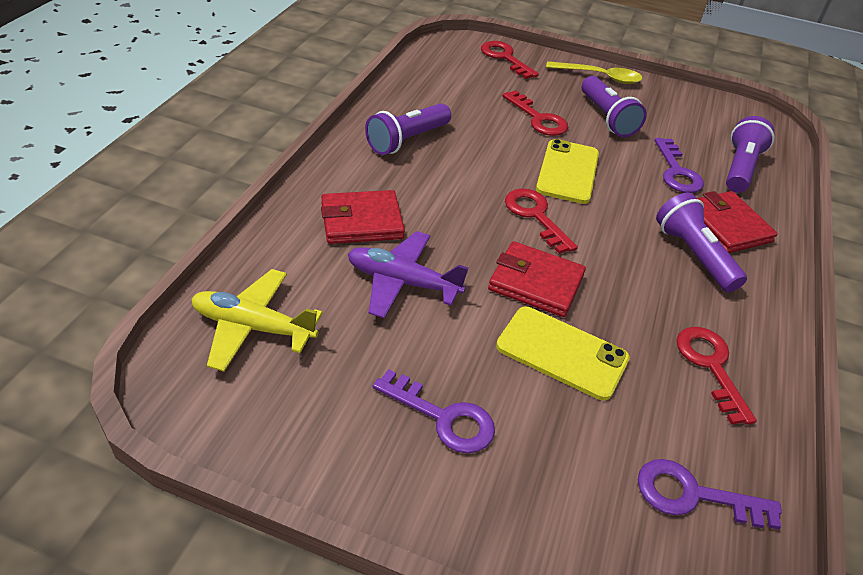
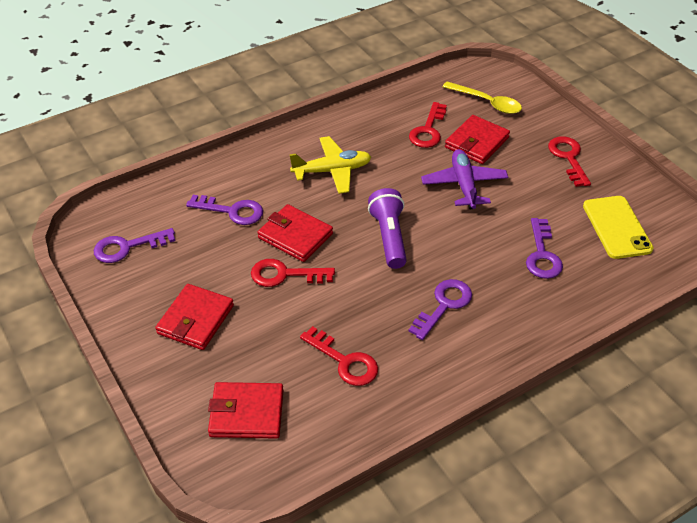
purple flashlight: [365,103,451,155] [582,76,647,137] [656,192,747,292] [726,116,775,193] = 4 -> [368,188,407,269] = 1
purple key: [373,369,495,453] [638,459,782,530] [654,138,704,193] = 3 -> [94,228,176,263] [186,195,263,225] [408,279,472,340] [526,218,563,279] = 4
red wallet: [321,190,405,244] [488,241,586,317] [697,191,778,253] = 3 -> [155,284,234,350] [208,382,284,439] [258,204,333,262] [445,115,510,164] = 4
yellow phone: [496,307,630,400] [536,139,599,204] = 2 -> [583,196,653,259] = 1

